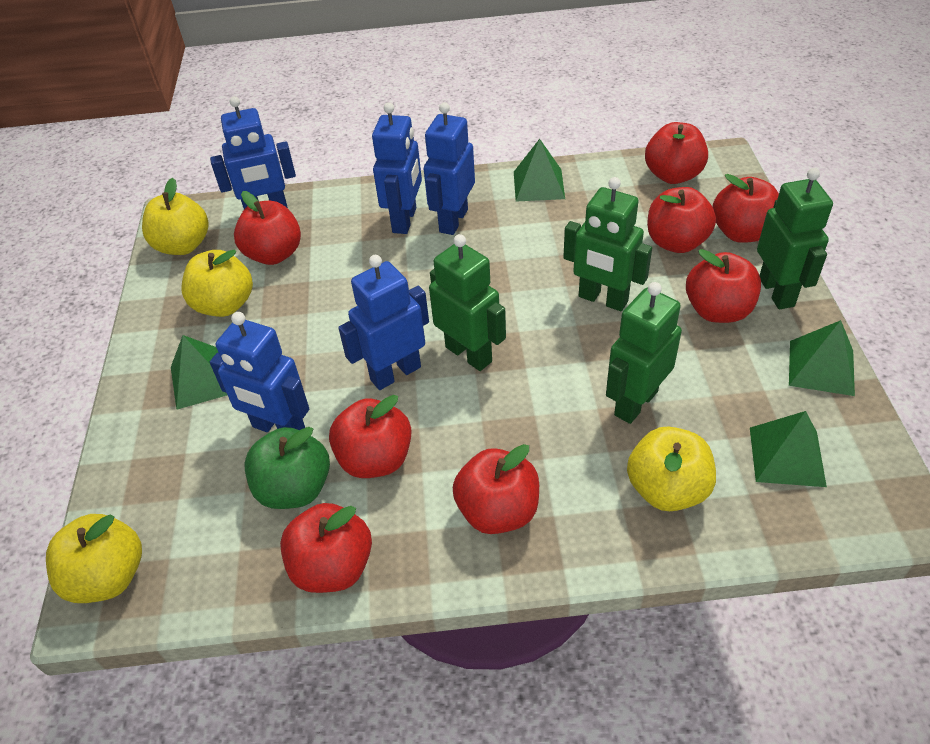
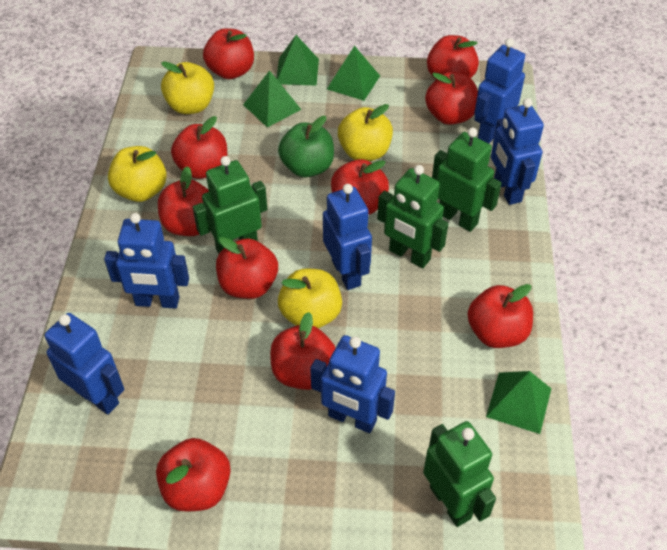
blue robot: [210,96,296,209] [210,312,309,432] [338,255,429,390] [372,102,422,234] [424,102,475,235] = 5 -> [44,313,124,415] [104,213,189,309] [310,335,395,433] [323,184,372,290] [474,38,525,143] [491,98,544,205] = 6
red apple: [234,191,301,265] [280,503,372,593] [329,395,412,478] [453,444,539,534] [645,122,708,184] [647,187,716,253] [686,249,761,323] [712,174,779,243] = 8 -> [156,438,231,512] [158,166,209,236] [171,116,227,179] [203,28,254,79] [216,237,278,299] [270,312,335,390] [331,159,389,215] [425,72,478,125] [427,35,479,79] [468,284,533,348] = 10

